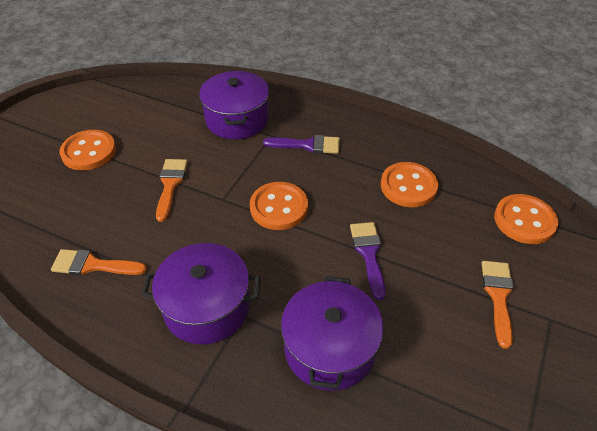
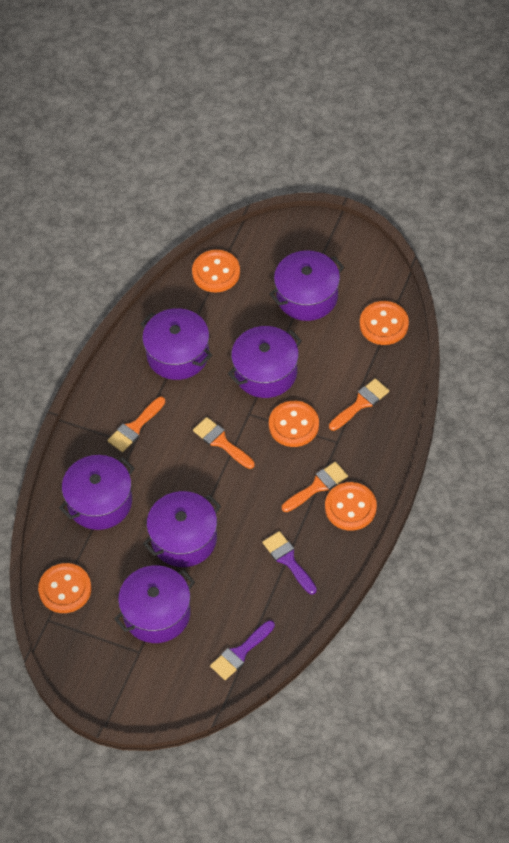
orange brush: [51,249,147,276] [156,159,188,222] [482,261,514,349] = 3 -> [108,397,165,452] [193,417,255,469] [282,462,348,512] [329,378,389,431] = 4
orange button: [60,130,116,171] [250,182,308,230] [381,162,438,207] [494,194,558,244] = 4 -> [38,563,91,613] [192,250,240,292] [269,401,319,447] [325,482,377,531] [360,301,409,345] = 5
purple pot: [142,243,261,344] [199,71,269,139] [281,276,384,391] = 3 -> [59,455,135,530] [114,565,195,643] [140,308,212,380] [143,491,221,567] [228,326,302,398] [269,250,344,321] = 6

